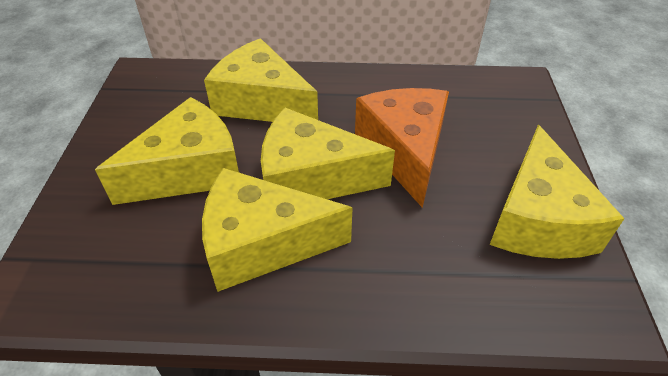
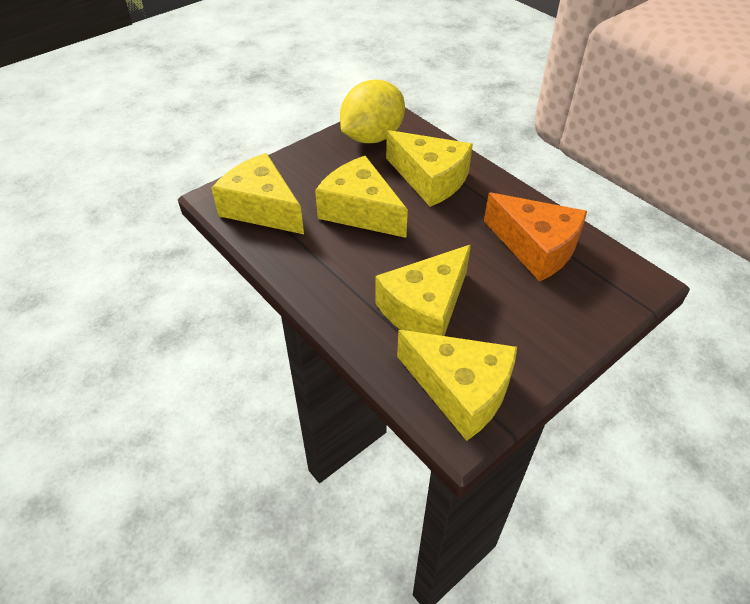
yellow lemon: none = 0 -> [340,80,405,143] = 1

